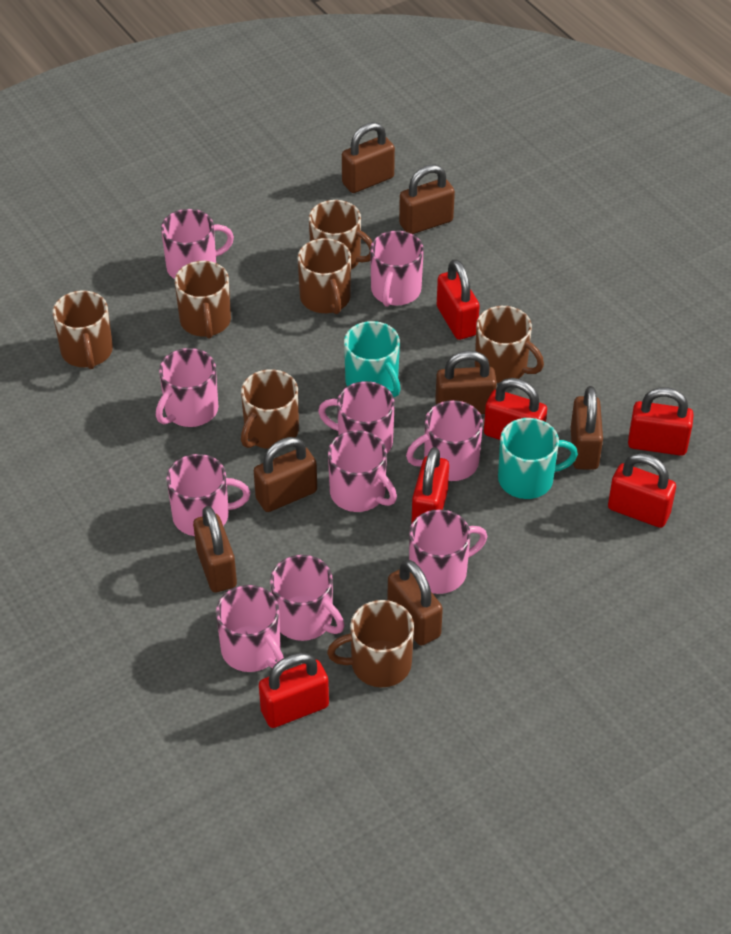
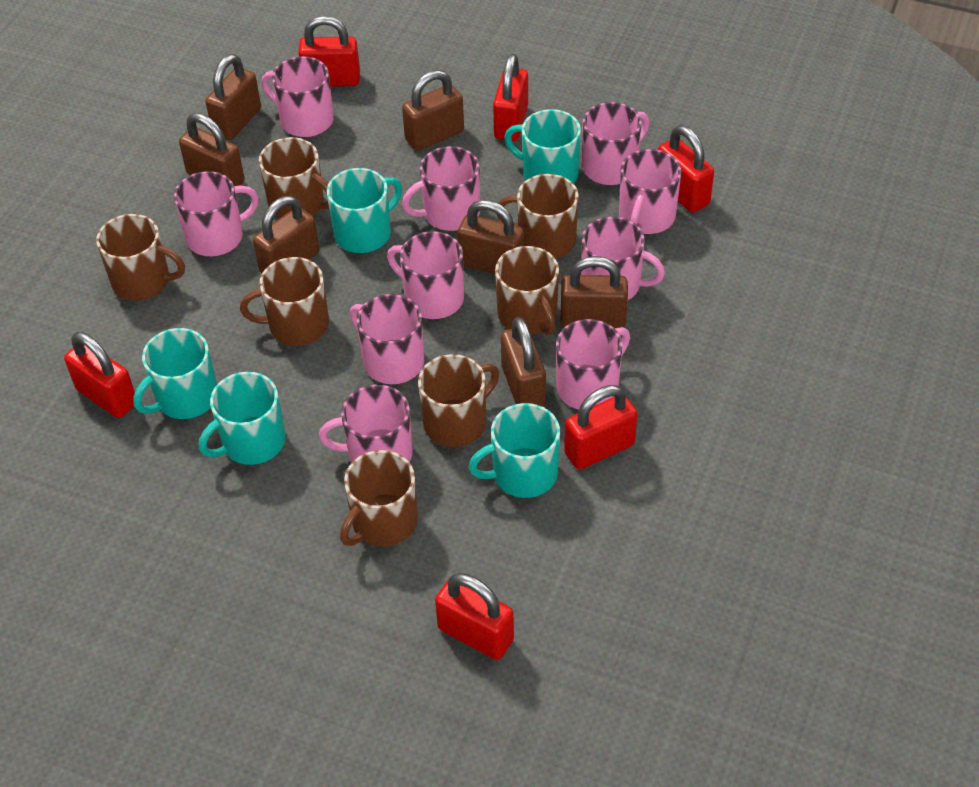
turquoise mug: [344,321,401,397] [498,418,578,499] = 2 -> [133,328,217,419] [199,372,286,465] [327,168,402,253] [468,403,560,498] [504,109,581,184] = 5

